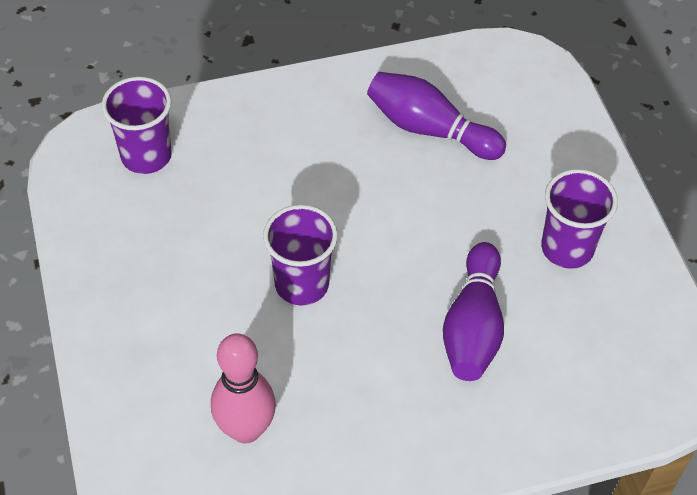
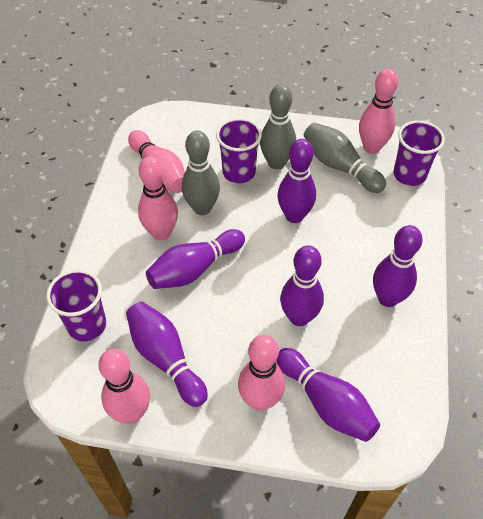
grey bowling pin: none = 0 -> [182,131,220,215] [260,84,296,170] [304,123,386,193] = 3
pink bowling pin: [211,333,276,444] = 1 -> [98,349,150,424] [128,130,185,193] [138,156,178,240] [238,335,285,411] [359,68,399,154] = 5
purple bowling pin: [367,72,506,160] [443,242,504,381] = 2 -> [126,302,208,407] [146,229,245,289] [276,348,380,442] [277,139,316,223] [280,245,324,326] [373,225,423,307] = 6

